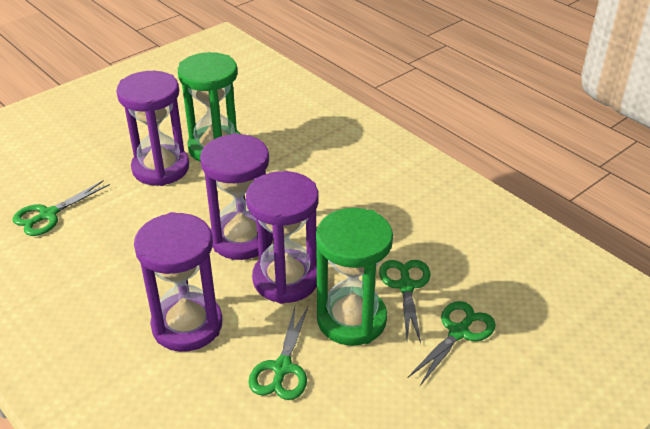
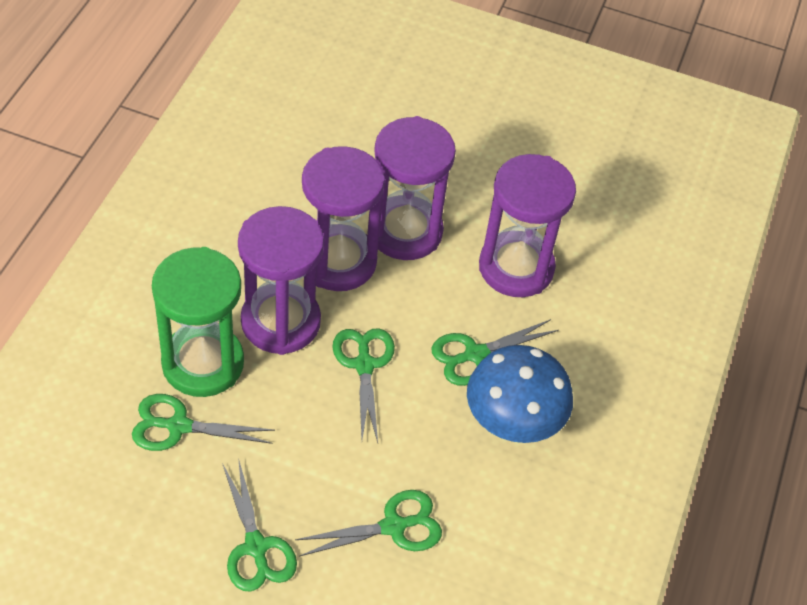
blue mushroom: none = 0 -> [467,345,573,443] = 1
green hourglass: [178,52,240,162] [316,208,393,346] = 2 -> [152,247,244,397] = 1
green scissors: [13,180,110,236] [249,307,308,400] [379,260,430,343] [408,301,496,386] = 4 -> [132,394,275,451] [222,458,297,591] [295,490,442,557] [332,328,395,443] [431,319,559,386] = 5

